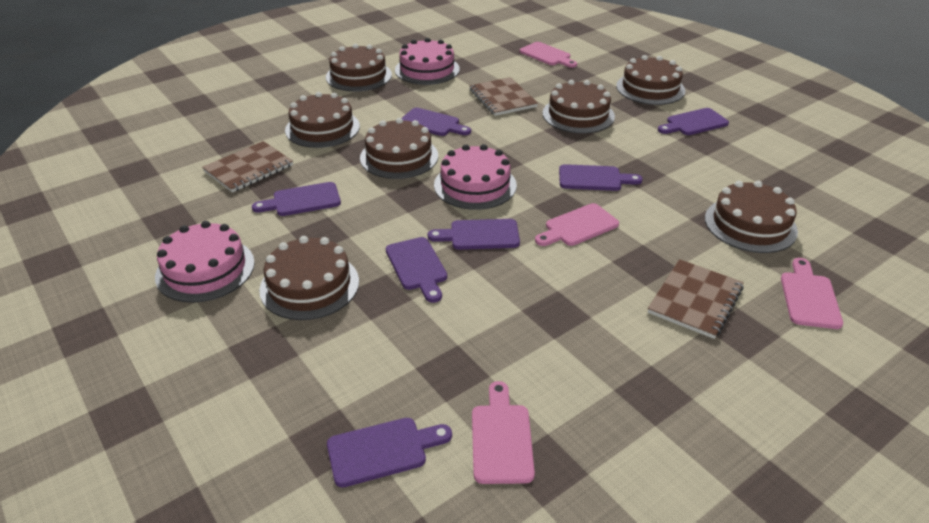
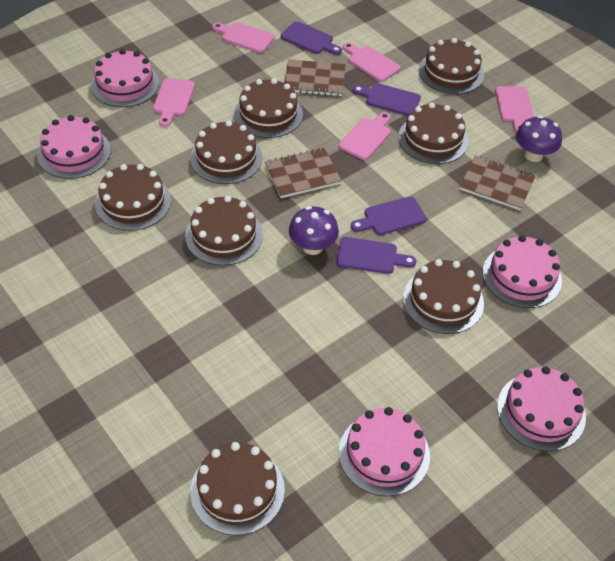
brown cake: [259,236,359,320] [285,92,360,148] [326,44,392,91] [360,118,438,179] [542,80,615,133] [616,55,685,105] [705,181,798,253] = 7 -> [95,164,171,231] [185,196,263,266] [190,120,262,184] [190,442,285,535] [234,78,303,138] [398,103,468,164] [403,259,484,334] [419,38,484,94] = 8
pink cake: [155,221,255,303] [395,38,460,85] [434,144,517,210] = 3 -> [37,115,111,179] [91,49,159,107] [339,407,430,496] [483,235,562,308] [497,366,586,451] = 5
pink cutting board: [472,381,535,484] [520,42,577,68] [535,203,619,246] [781,258,843,329] = 4 -> [153,78,195,127] [212,22,275,53] [339,112,391,160] [343,42,401,82] [495,86,534,133] = 5
purple cutting board: [252,182,341,216] [327,418,452,488] [386,237,447,303] [402,108,471,136] [428,219,520,250] [559,164,643,191] [658,108,729,135] = 7 -> [281,21,342,55] [336,237,416,274] [351,196,426,235] [353,83,421,116] = 4
purple mushroom: none = 0 -> [289,206,339,255] [516,116,562,162] = 2

